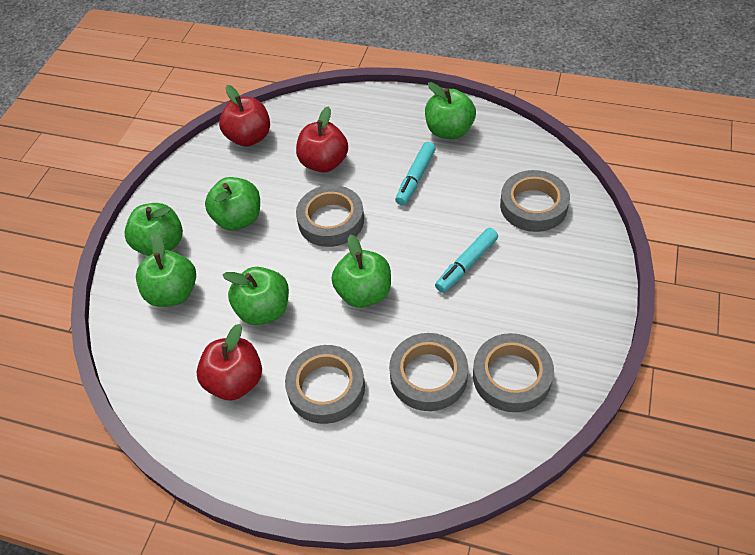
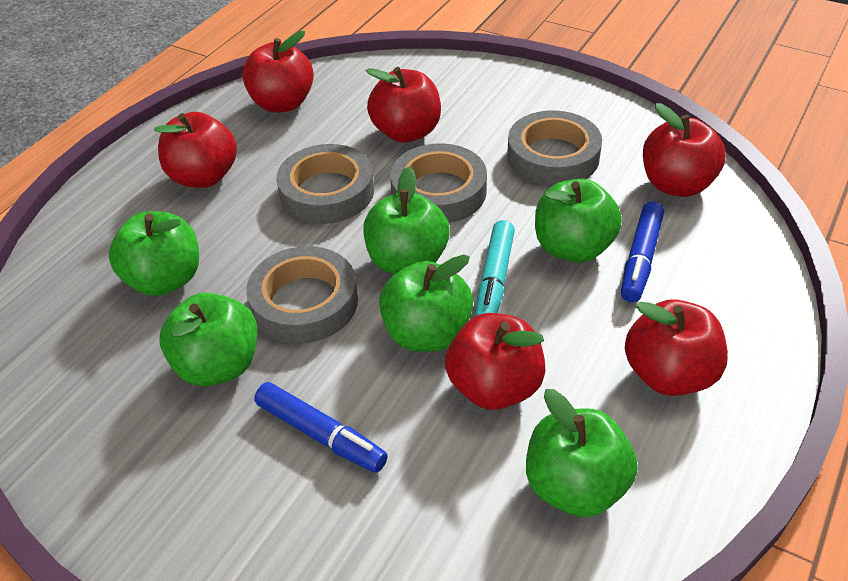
blue marker: none = 0 -> [254,382,388,473] [621,201,664,302] = 2
grey tape: [285,345,365,424] [296,185,364,247] [389,333,468,411] [473,333,554,412] [500,170,570,232] = 5 -> [246,246,358,343] [276,144,374,224] [390,143,487,223] [507,110,602,186] = 4
red apple: [196,324,262,400] [219,85,270,147] [296,107,348,172] = 3 -> [155,112,237,188] [242,31,314,113] [366,67,441,143] [445,313,545,410] [625,299,728,396] [643,103,726,197] = 6
turquoise marker: [395,142,436,205] [435,228,498,293] = 2 -> [475,220,515,317] = 1

